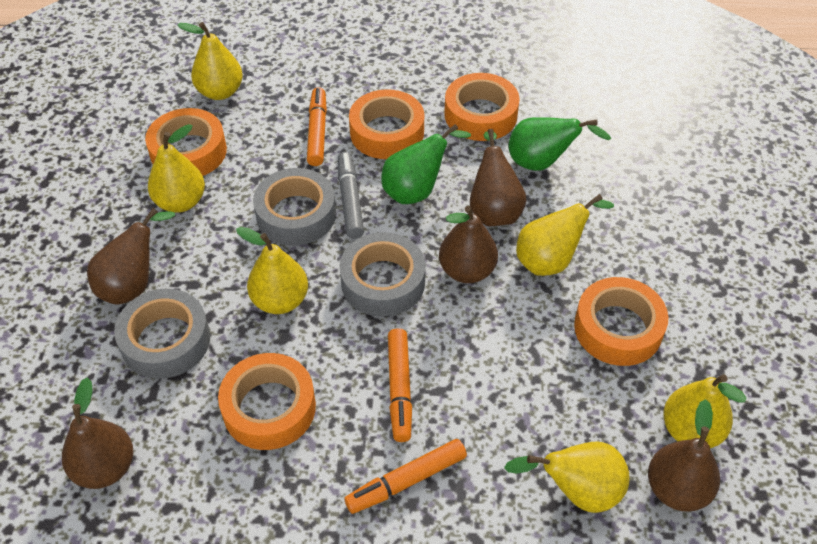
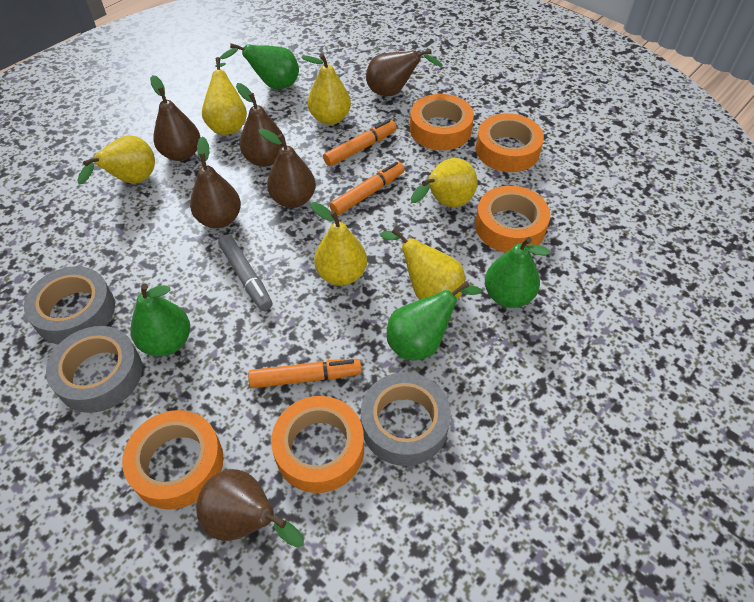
brown pear: [62,377,133,489] [87,208,175,305] [439,206,498,283] [470,129,527,226] [648,399,720,512] = 5 -> [150,75,201,161] [190,137,241,228] [196,469,304,548] [236,83,286,167] [259,128,316,208] [366,49,443,96] = 6
green pear: [382,124,471,204] [508,117,611,171] = 2 -> [131,284,190,356] [220,44,299,89] [386,281,482,360] [485,237,550,308] = 4

